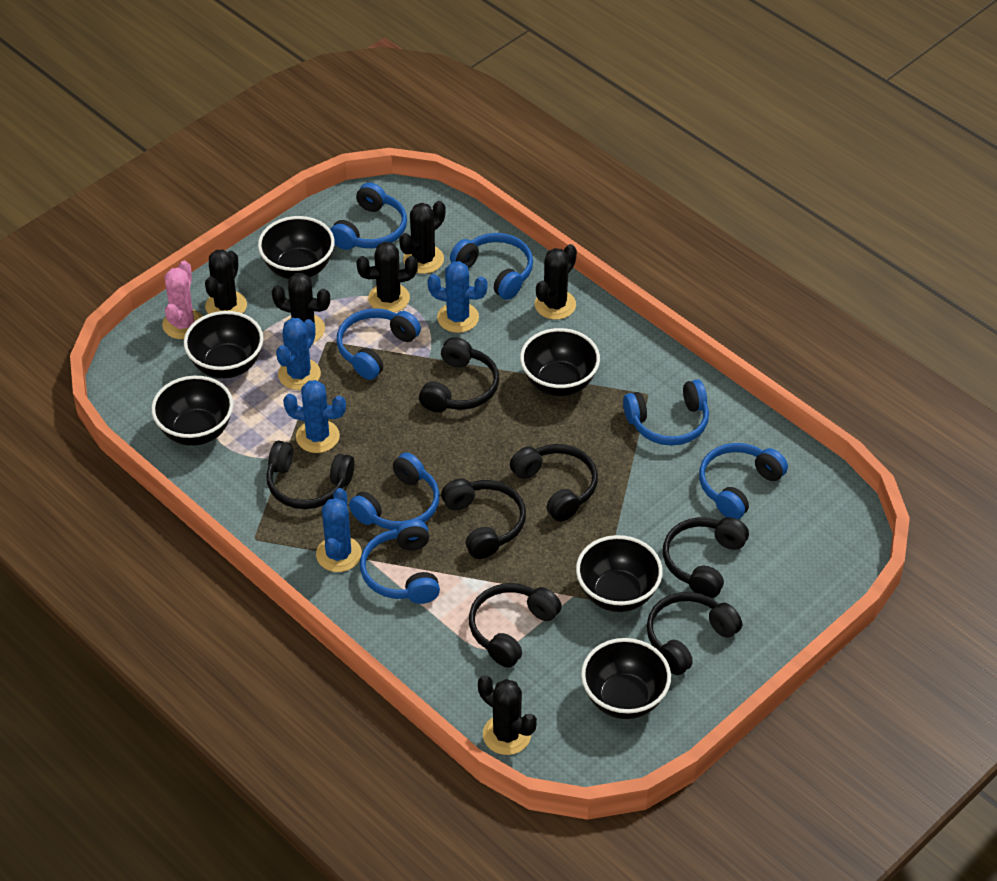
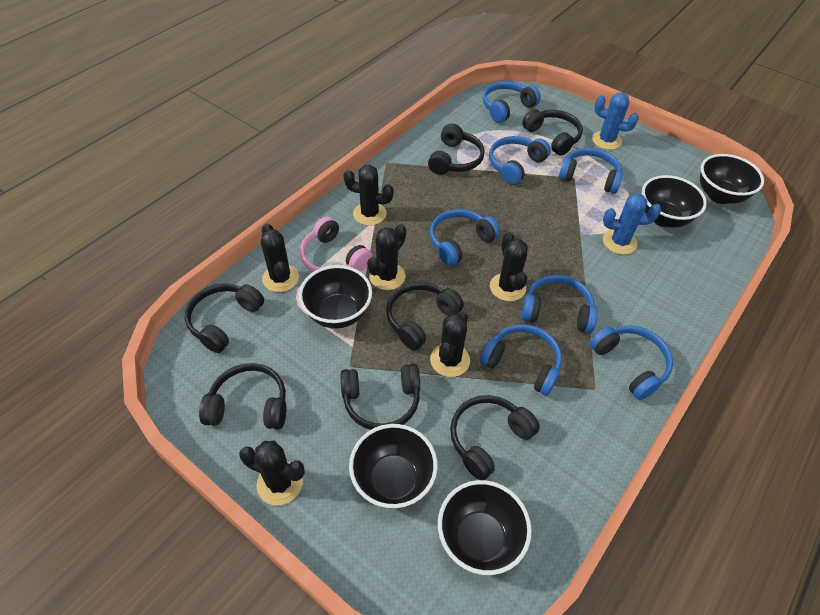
black bowl: [151,376,233,446] [184,311,264,378] [258,216,335,279] [520,328,600,396] [576,535,663,612] [581,638,671,719] = 6 -> [299,265,372,329] [349,424,438,509] [438,480,532,575] [642,175,707,227] [700,154,764,204] = 5
blue cactus: [276,318,321,390] [283,380,346,453] [316,488,362,572] [427,261,488,333] = 4 -> [592,92,639,150] [603,193,661,255] = 2
pink cactus: [162,261,202,339] = 1 -> none = 0
pink headphones: none = 0 -> [300,217,372,272] = 1

